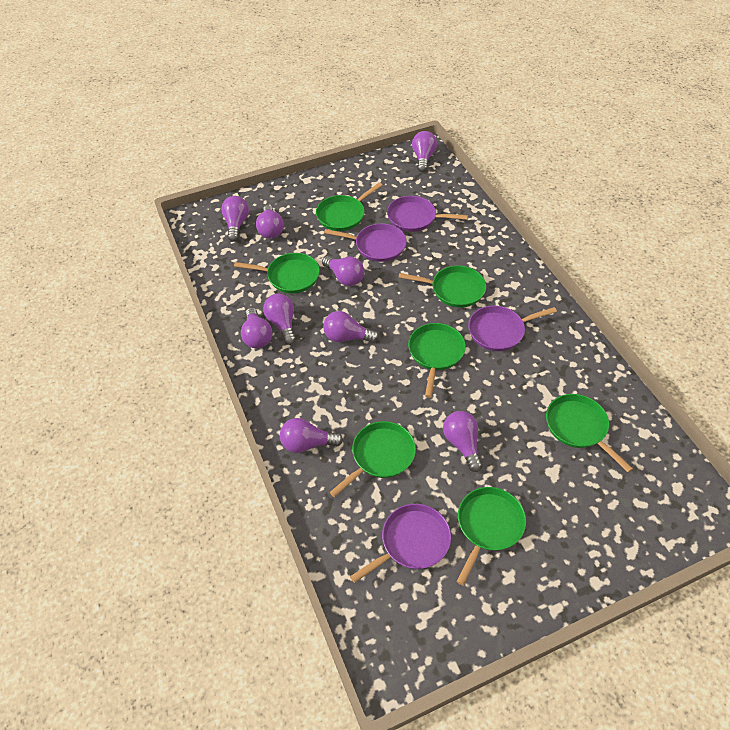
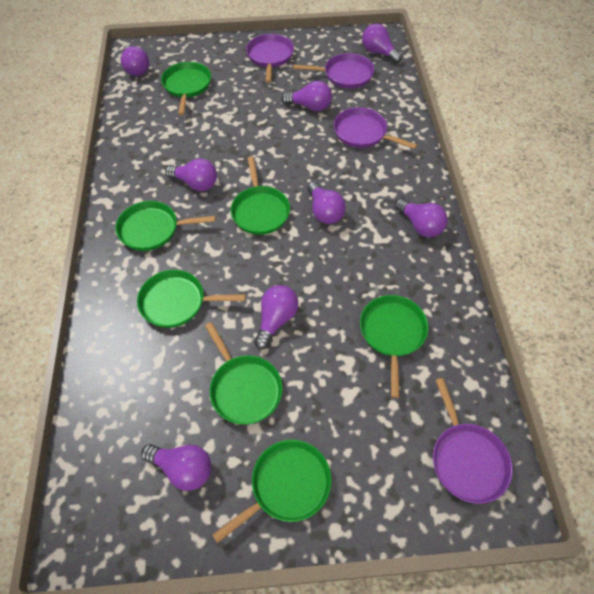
purple light bulb: [221,196,249,242] [241,308,272,348] [256,205,284,239] [263,294,296,345] [280,418,343,453] [322,256,364,286] [323,311,379,343] [412,131,437,172] [443,411,482,472] = 9 -> [121,46,149,76] [141,444,212,491] [165,158,217,191] [254,285,299,349] [281,81,332,111] [307,182,346,224] [362,24,402,63] [395,198,447,237] = 8

